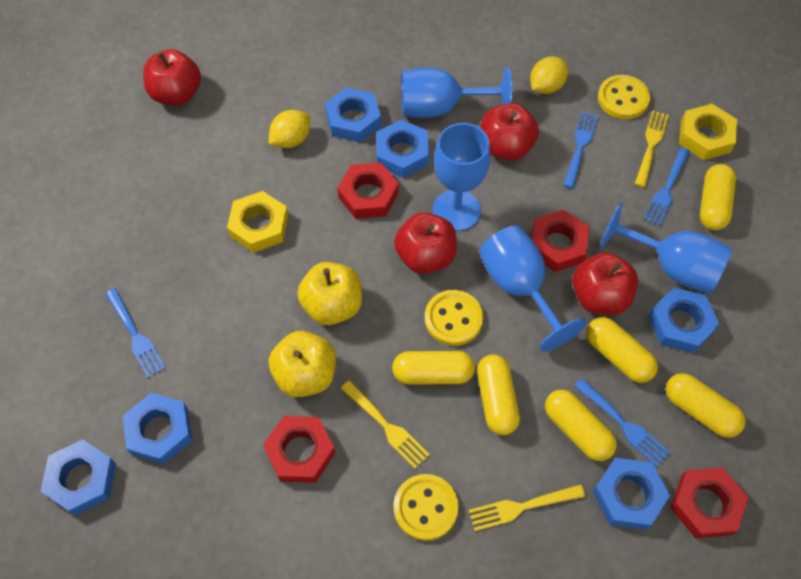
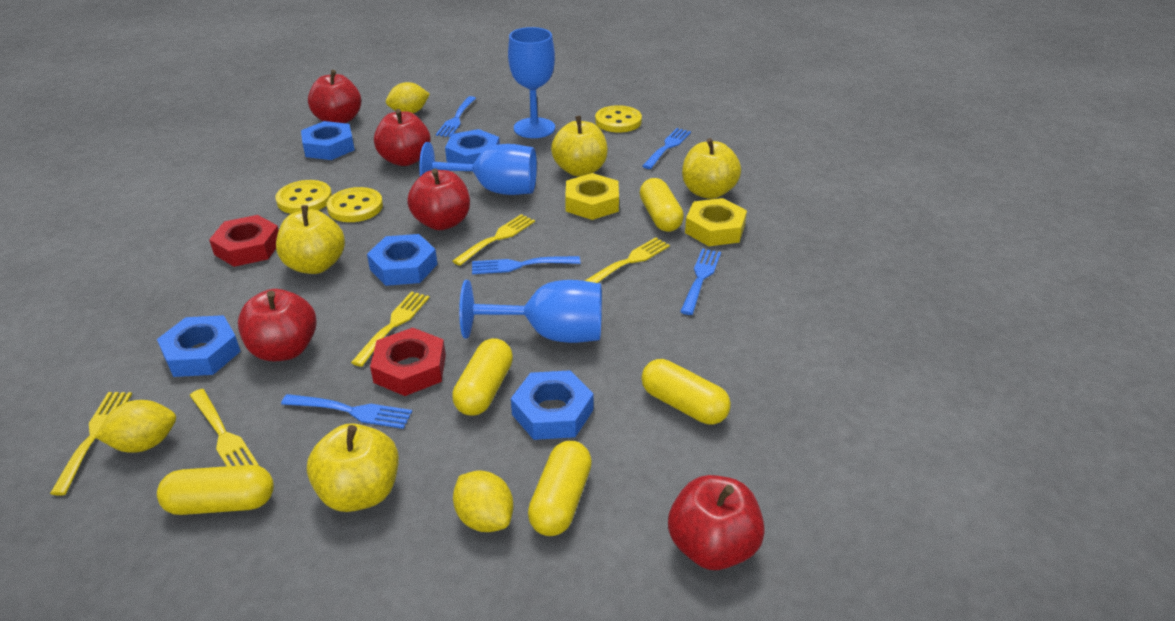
blue fork: [105,288,166,378] [563,111,599,189] [574,378,670,467] [643,147,690,227] = 4 -> [281,394,412,429] [436,96,476,137] [472,256,580,274] [642,128,691,169] [680,248,721,315] = 5
blue goblet: [401,67,512,118] [433,123,490,231] [479,226,587,352] [599,202,732,294] = 4 -> [419,142,537,195] [459,280,602,343] [508,27,555,138] = 3
blue nut: [40,439,116,516] [123,393,192,464] [325,87,381,142] [376,119,429,178] [593,458,670,530] [648,287,720,353] = 6 -> [157,315,241,377] [301,121,355,160] [367,234,438,286] [445,129,500,164] [511,370,593,440] = 5
red apple: [143,49,201,105] [394,212,457,274] [481,103,539,161] [572,252,638,315] = 4 -> [238,289,317,361] [308,70,361,123] [374,109,431,166] [407,168,470,230] [668,475,765,570] = 5
red nut: [263,416,335,483] [337,163,399,219] [531,210,590,272] [671,468,749,538] = 4 -> [209,215,279,267] [370,328,446,396] = 2
yellow apple: [269,331,336,397] [297,262,362,325] = 2 -> [276,205,345,274] [307,423,399,512] [551,116,608,176] [682,138,741,199] = 4
yellow capsule: [392,351,475,385] [477,354,520,435] [545,390,617,461] [586,317,658,383] [666,373,746,438] [700,164,736,230] = 6 -> [157,465,274,515] [452,338,513,416] [528,441,592,536] [640,178,684,232] [641,359,731,425] = 5
yellow fork: [341,380,430,469] [469,484,585,531] [635,110,669,187] = 3 -> [50,392,132,495] [189,389,259,466] [351,291,430,367] [453,214,535,266] [585,237,670,283] = 5
yellow lemon: [269,110,310,148] [530,56,568,94] = 2 -> [95,400,176,453] [386,82,430,113] [453,471,513,532] = 3

